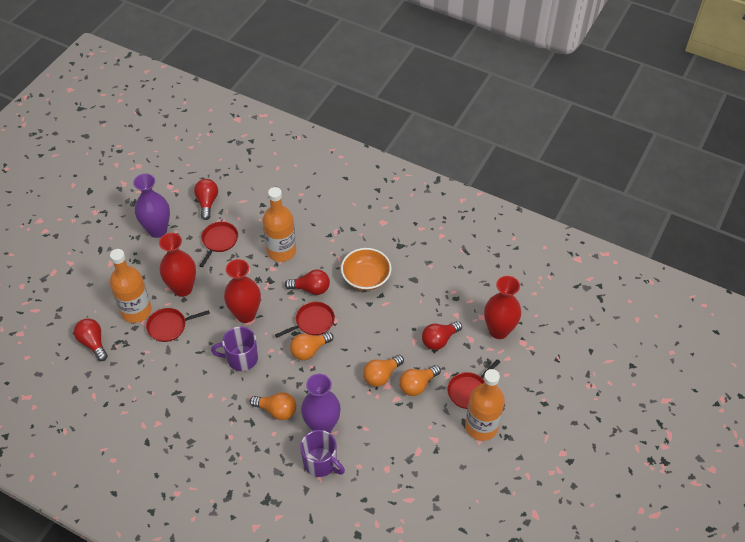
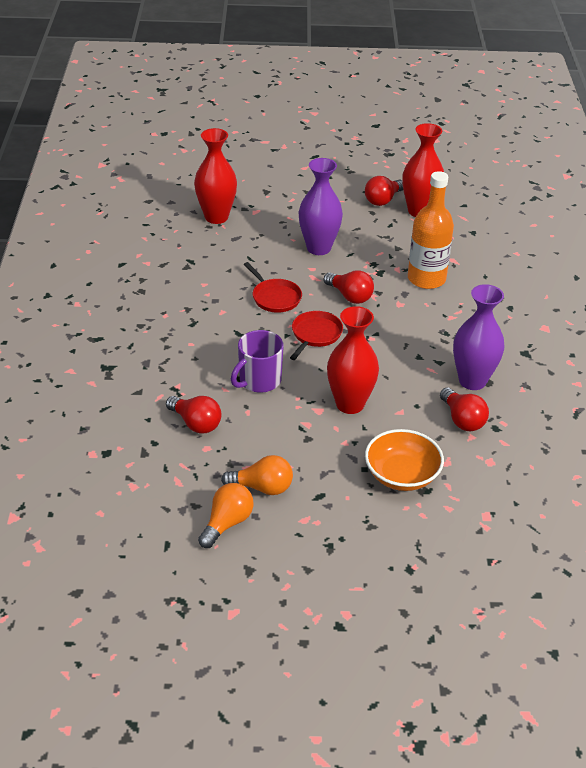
orange bottle: [110,249,152,323] [263,187,296,262] [465,369,505,441] = 3 -> [408,171,454,289] = 1
orange light bulb: [250,392,296,420] [290,332,333,360] [363,355,404,387] [399,365,441,396] = 4 -> [198,483,253,548] [221,455,293,495] = 2
purple mug: [211,326,258,371] [300,430,345,477] = 2 -> [231,330,284,393] = 1
red pan: [146,308,210,342] [199,222,238,267] [275,302,335,338] [448,359,500,409] = 4 -> [244,262,302,313] [290,311,343,360] = 2

